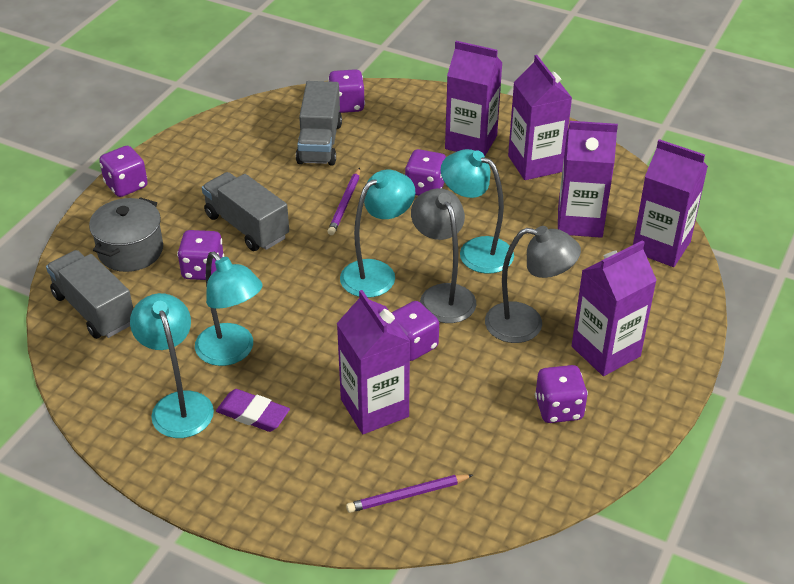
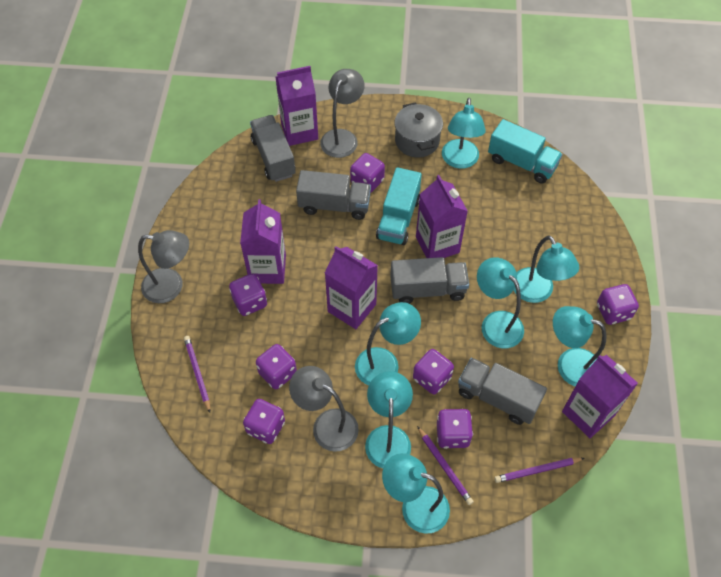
grey lamp: [411,188,476,323] [485,226,581,343] = 2 -> [138,230,189,303] [289,366,359,452] [320,69,365,158] = 3
grey truck: [46,250,133,339] [202,172,289,251] [296,81,342,166] = 3 -> [250,115,296,182] [296,170,371,220] [390,257,469,304] [458,358,547,425] = 4
purple carton: [337,290,410,434] [445,41,503,156] [508,55,572,180] [558,121,618,238] [572,240,657,376] [633,139,708,267] = 6 -> [240,199,286,284] [275,66,318,146] [325,246,378,329] [416,175,468,258] [562,355,638,438] = 5
purple dice: [99,146,148,197] [177,230,224,280] [328,69,365,113] [391,301,439,361] [405,149,446,196] [535,365,588,423] = 6 -> [229,274,267,316] [243,399,285,444] [256,344,297,389] [350,153,385,193] [413,349,454,394] [437,409,473,449] [597,284,639,325] = 7
purple eraser: [216,389,290,432] = 1 -> none = 0
purple pencil: [327,168,360,235] [346,474,473,513] = 2 -> [184,336,210,413] [417,426,474,505] [494,458,584,483] = 3
turquoise lamp: [130,293,214,438] [195,252,262,366] [340,170,415,298] [441,149,514,274] = 4 -> [355,302,421,385] [365,371,413,469] [382,453,450,534] [442,98,486,169] [477,257,524,348] [514,235,579,303] [553,306,607,386] = 7
turquoise truck: none = 0 -> [376,167,422,245] [488,119,563,183] = 2

